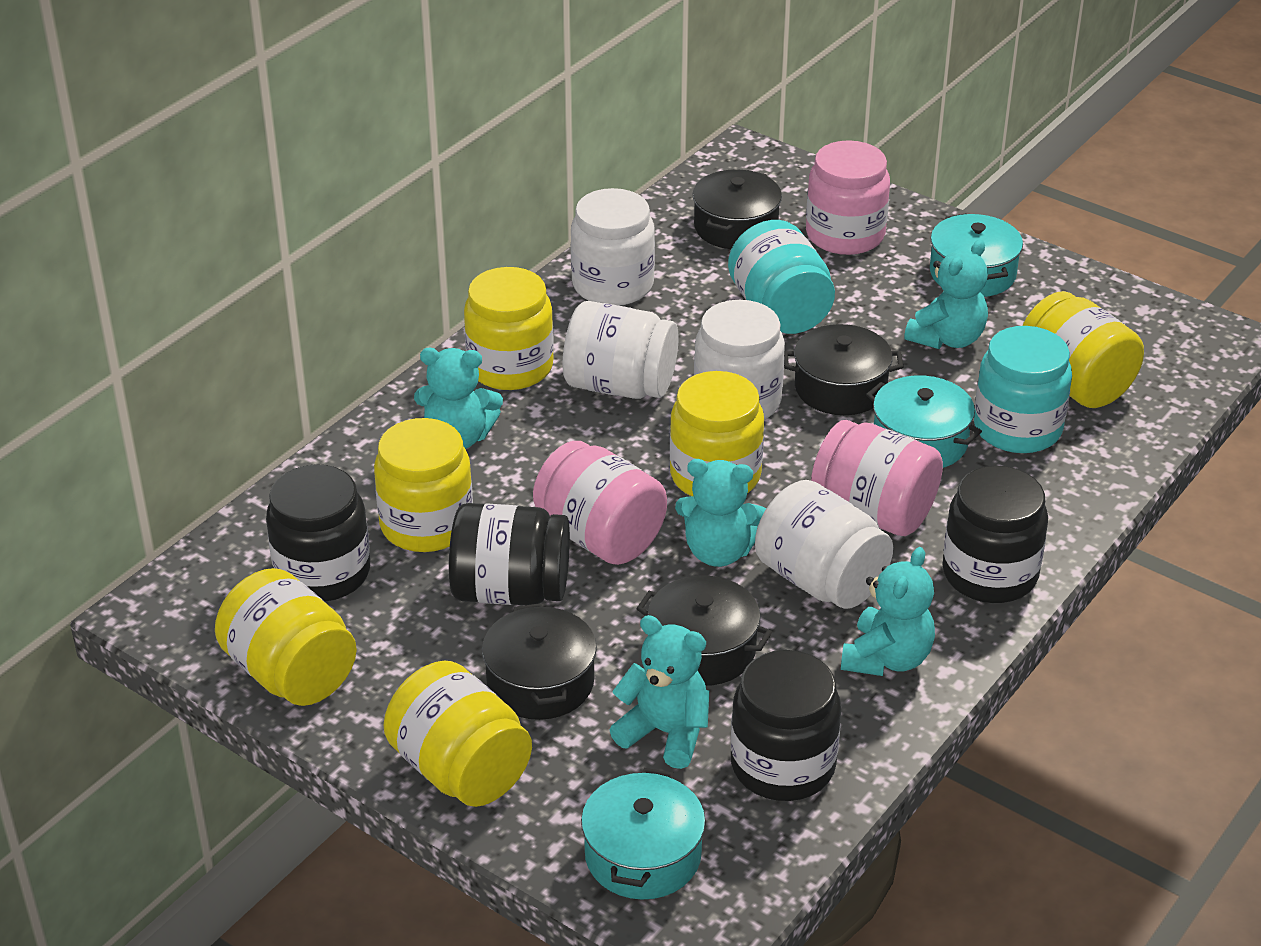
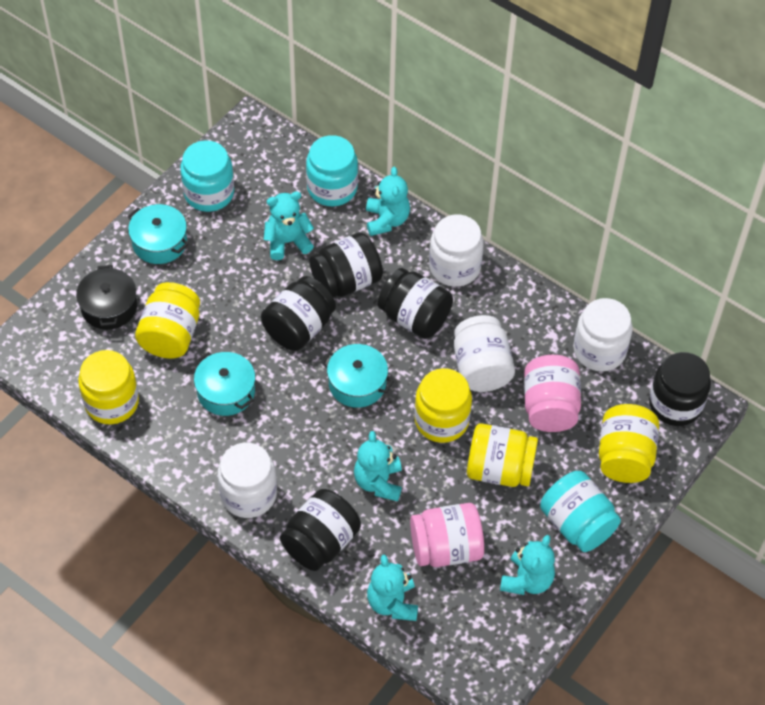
black jar: [266,464,370,602] [449,503,570,605] [731,650,841,801] [942,466,1048,603] = 4 -> [261,276,336,351] [280,489,361,571] [310,232,383,297] [378,268,453,339] [649,352,711,426] = 5
black pot: [482,603,597,720] [636,575,772,686] [692,169,782,249] [784,324,903,415] = 4 -> [76,265,137,330] = 1
pink jar: [533,441,667,565] [806,140,890,255] [811,420,943,536] = 3 -> [410,503,484,567] [524,355,581,432] = 2
turquoise jar: [728,220,835,334] [974,326,1072,453] = 2 -> [180,140,234,212] [306,135,358,206] [540,471,621,552] = 3
yellow jar: [215,568,357,706] [374,418,473,552] [383,660,532,807] [464,267,554,390] [670,371,764,496] [1023,291,1144,408] = 6 -> [78,350,139,424] [135,282,200,359] [414,368,472,443] [467,423,538,487] [599,404,659,483] = 5

